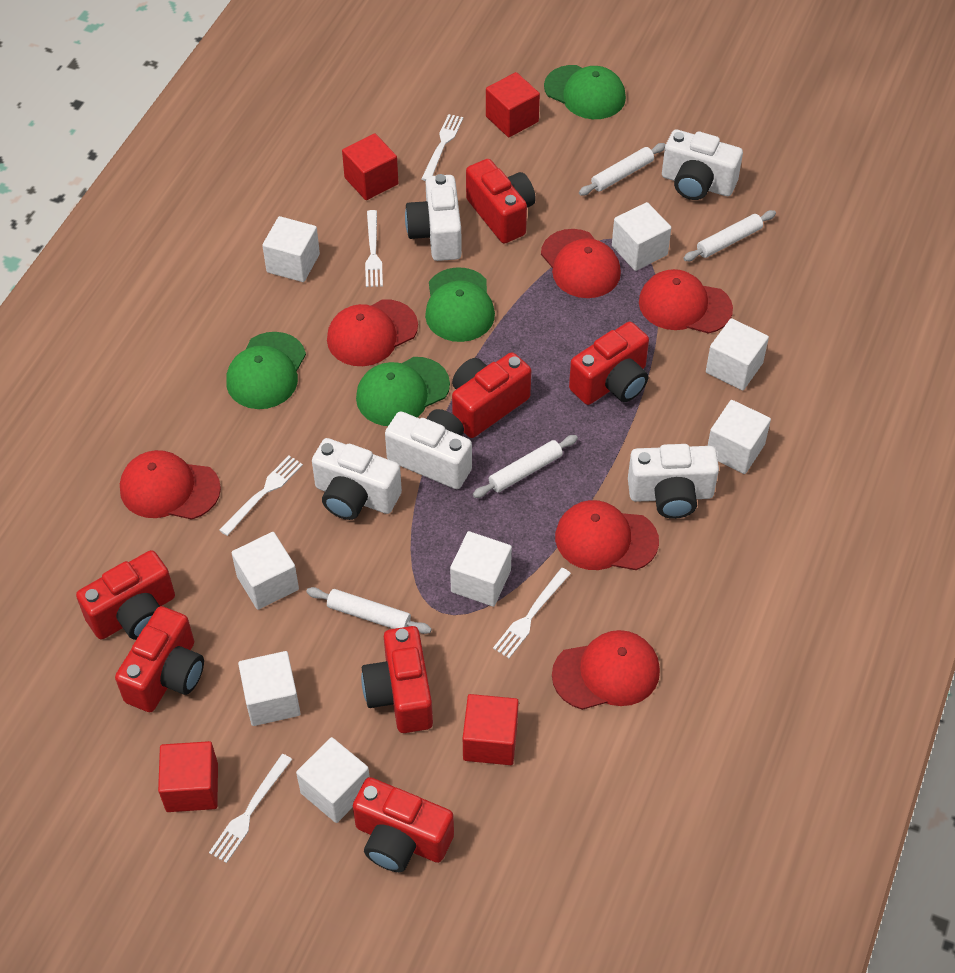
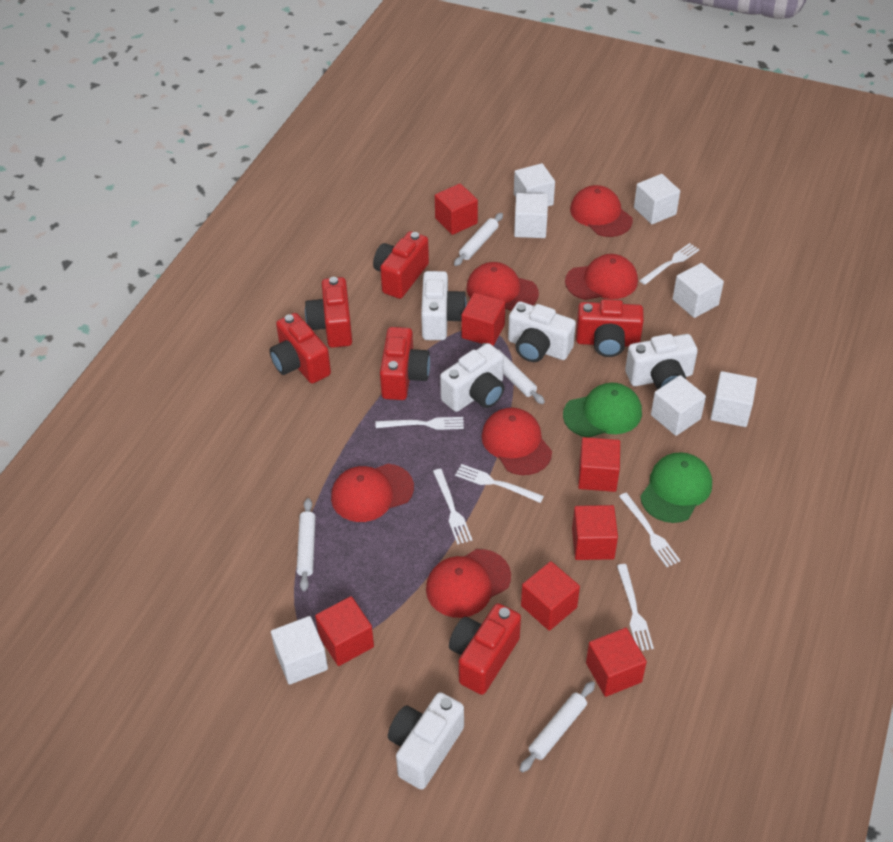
green cap: [226,332,306,409] [356,357,450,426] [425,267,495,342] [544,65,626,119] = 4 -> [563,383,642,437] [640,452,712,523] = 2
red camera: [76,550,175,640] [115,606,204,712] [353,777,454,872] [361,626,433,733] [452,352,531,438] [466,159,536,244] [569,322,649,405] = 7 -> [269,313,331,384] [305,277,352,348] [373,231,429,299] [380,327,430,400] [449,603,521,695] [576,299,644,357] = 6
red cube: [158,741,218,812] [342,133,398,200] [463,694,519,765] [486,72,540,137] = 4 -> [315,596,374,666] [435,183,478,235] [461,293,506,346] [521,561,580,631] [572,505,618,560] [578,437,620,492] [586,628,647,697] = 7
white cube: [232,532,299,610] [238,651,300,726] [262,216,320,282] [296,737,370,823] [450,531,512,607] [612,202,671,271] [706,318,769,391] [708,400,771,474] = 8 -> [271,616,328,685] [514,163,555,206] [514,193,548,238] [634,174,680,224] [651,375,706,436] [672,263,724,318] [710,371,757,427] = 7
white fork: [209,754,292,863] [219,456,303,536] [365,210,383,287] [421,114,463,181] [493,568,571,658] = 5 -> [376,417,464,430] [433,469,472,544] [455,464,544,503] [617,564,654,651] [619,493,681,567] [639,243,700,285] = 6

